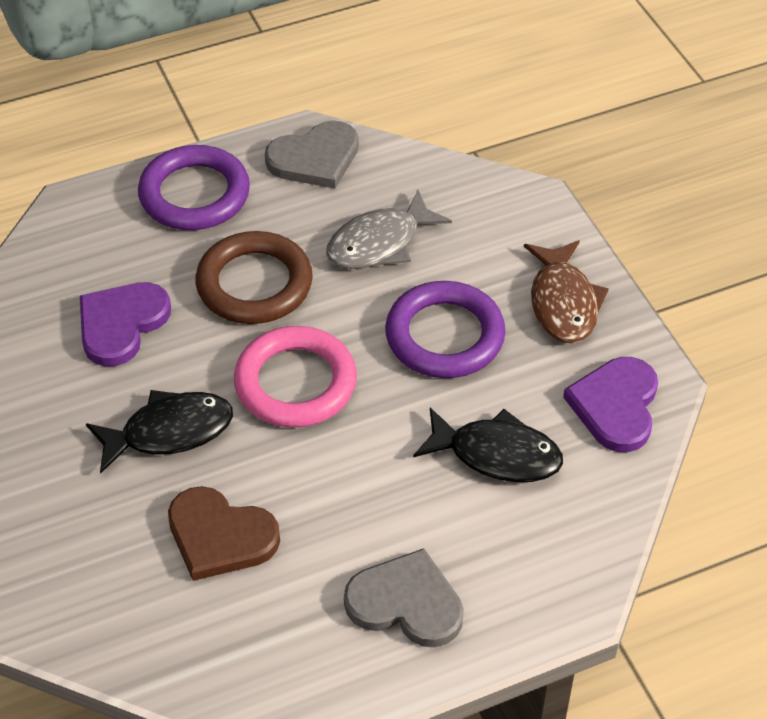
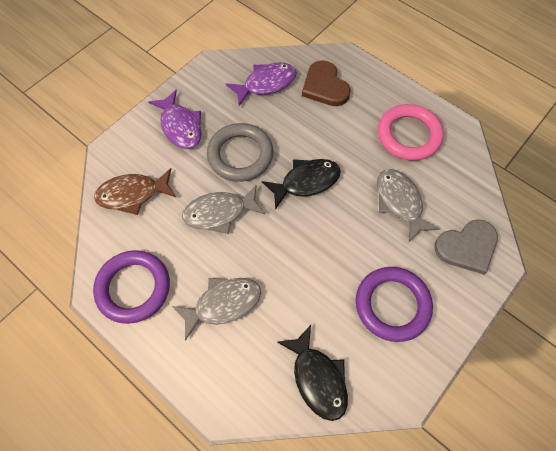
brown ring: [195,231,313,324] = 1 -> none = 0
grey fish: [326,190,452,269] = 1 -> [172,278,261,341] [182,185,265,234] [377,169,440,242] = 3
grey heart: [265,120,359,189] [344,548,464,647] = 2 -> [434,219,498,274] = 1
grey ring: none = 0 -> [207,123,273,182] = 1
purple fish: none = 0 -> [148,90,202,149] [226,63,297,106] = 2
purple heart: [80,282,171,366] [563,357,658,452] = 2 -> none = 0

